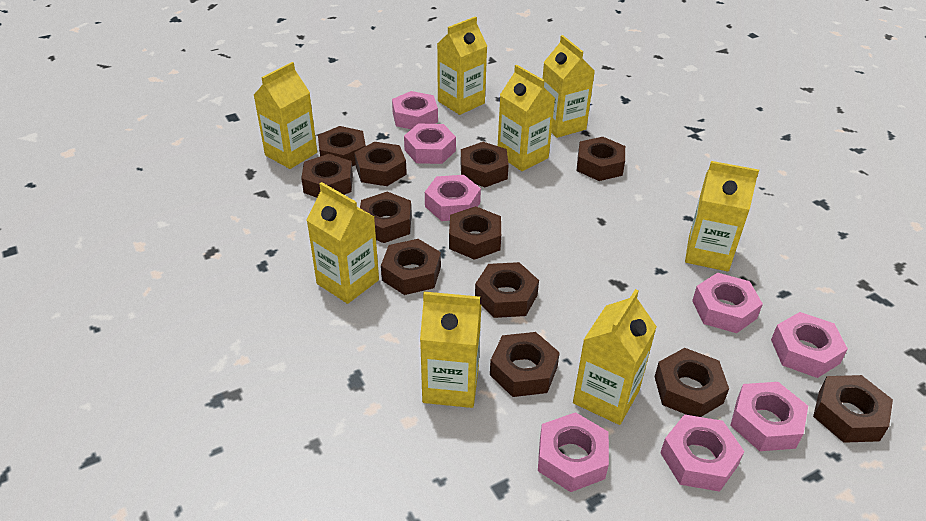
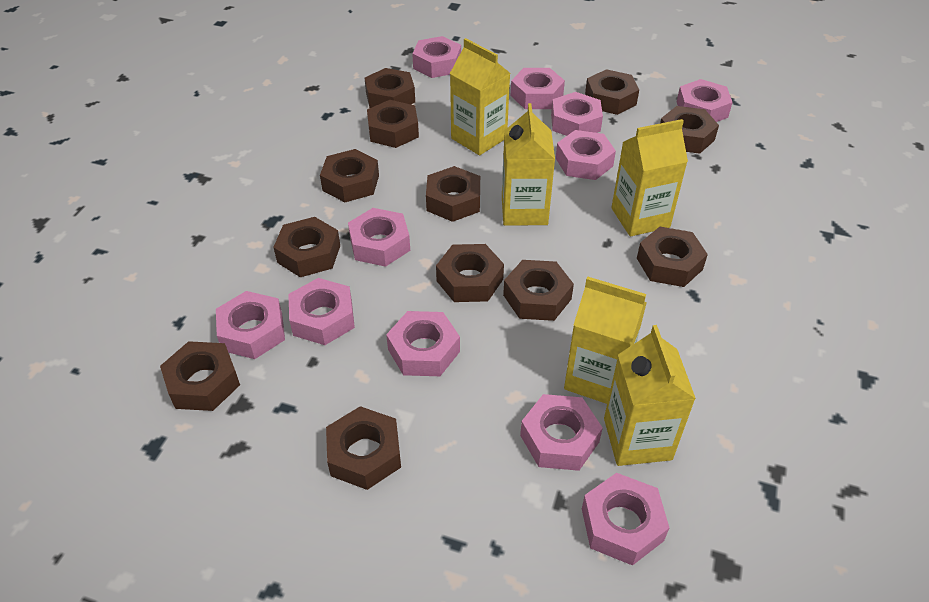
pink nut: [392,91,438,129] [404,124,456,164] [425,175,481,221] [538,412,609,492] [660,414,745,492] [692,273,763,333] [730,382,808,451] [771,312,848,378] = 8 -> [216,291,285,359] [288,278,355,345] [348,208,410,267] [386,311,460,376] [412,36,461,78] [511,68,565,109] [520,394,603,471] [551,92,603,136] [556,130,616,180] [582,473,669,566] [677,79,733,122] = 11
yellow carton: [254,62,317,169] [307,182,379,304] [420,292,481,408] [437,16,487,115] [498,65,555,171] [542,35,595,138] [573,289,657,425] [685,161,759,272] = 8 -> [450,38,510,155] [502,103,555,226] [564,276,647,404] [604,325,696,466] [611,119,688,236] = 5

